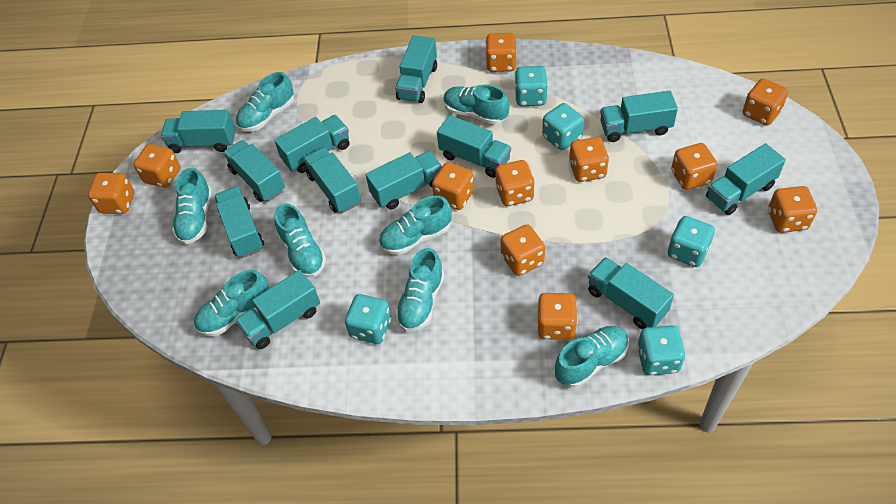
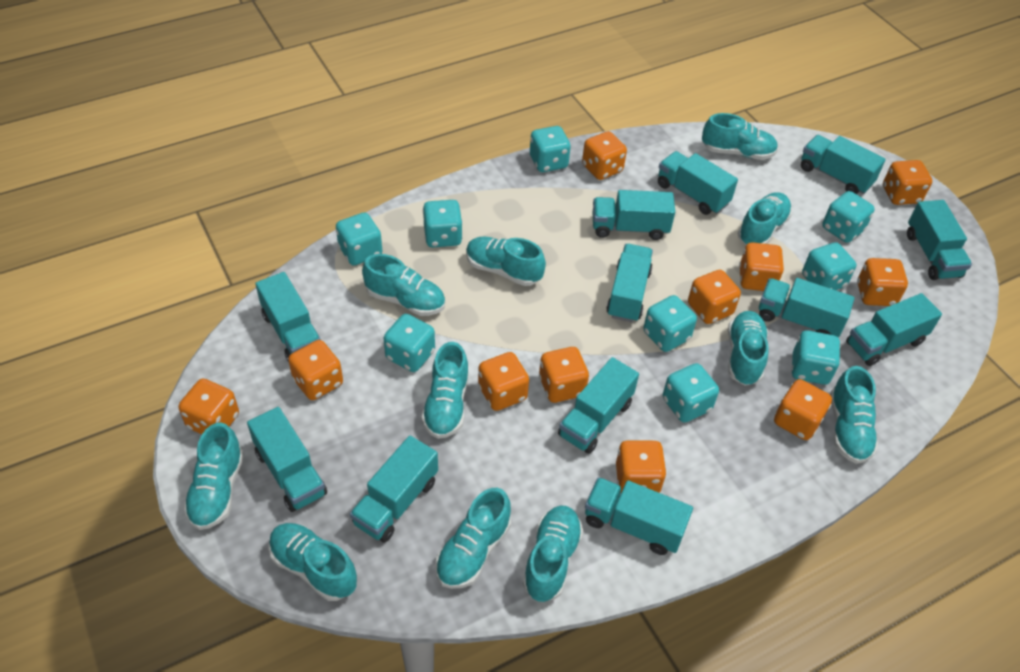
turquoise dice: [345,294,391,344] [515,66,548,106] [542,103,584,150] [637,325,685,375] [668,216,715,267] = 5 -> [336,212,382,265] [384,314,435,372] [423,200,463,247] [530,126,571,172] [643,295,697,352] [663,363,719,423] [791,330,840,385] [802,242,856,290] [822,191,875,243] = 9
turquoise shoe: [172,168,212,244] [194,270,270,336] [236,72,294,132] [275,203,326,278] [379,196,452,255] [395,248,444,332] [443,84,510,125] [555,326,629,387] = 8 -> [183,422,244,530] [269,523,357,601] [362,254,445,316] [422,342,469,439] [435,488,511,589] [466,237,546,286] [523,505,583,602] [702,113,778,160] [728,311,769,386] [738,192,792,245] [830,366,878,464] = 11

